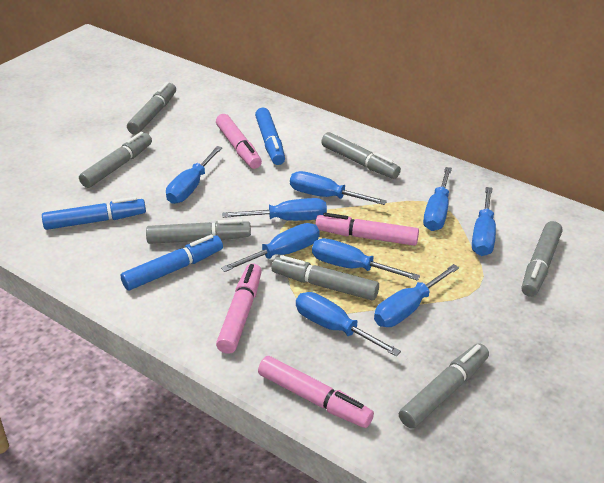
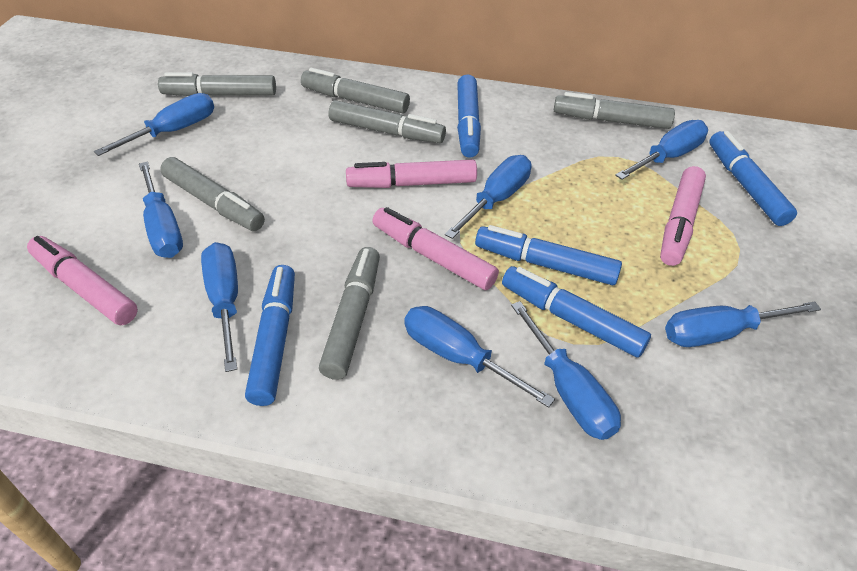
blue marker: [42,197,146,230] [121,234,223,290] [255,108,285,165] = 3 -> [245,265,295,406] [457,74,481,158] [475,225,622,285] [502,266,651,358] [709,131,797,226] = 5
blue screwdriver: [166,146,222,204] [221,223,320,272] [222,198,327,221] [290,171,387,205] [296,292,401,356] [312,238,420,281] [374,264,459,327] [423,167,452,231] [472,187,496,256] = 9 -> [94,93,214,156] [139,162,183,258] [201,242,238,372] [404,306,555,408] [445,155,532,239] [511,301,621,440] [615,120,708,180] [665,302,821,347] = 8
grey marker: [79,132,152,188] [127,82,176,135] [146,219,251,244] [271,255,379,301] [321,132,401,179] [399,343,489,429] [522,221,562,297] = 7 -> [158,72,276,96] [160,157,265,231] [301,68,410,113] [319,247,380,380] [329,100,446,143] [554,92,675,129] = 6

